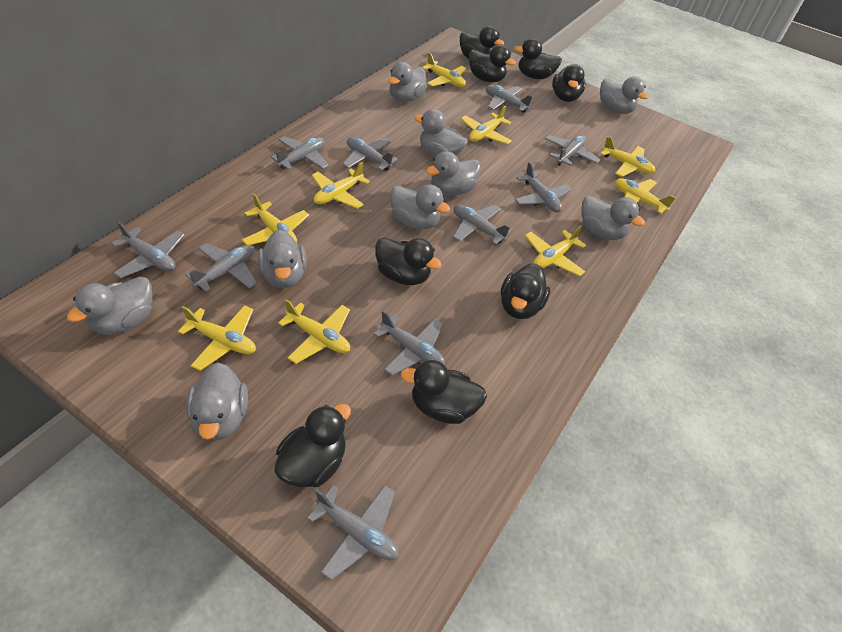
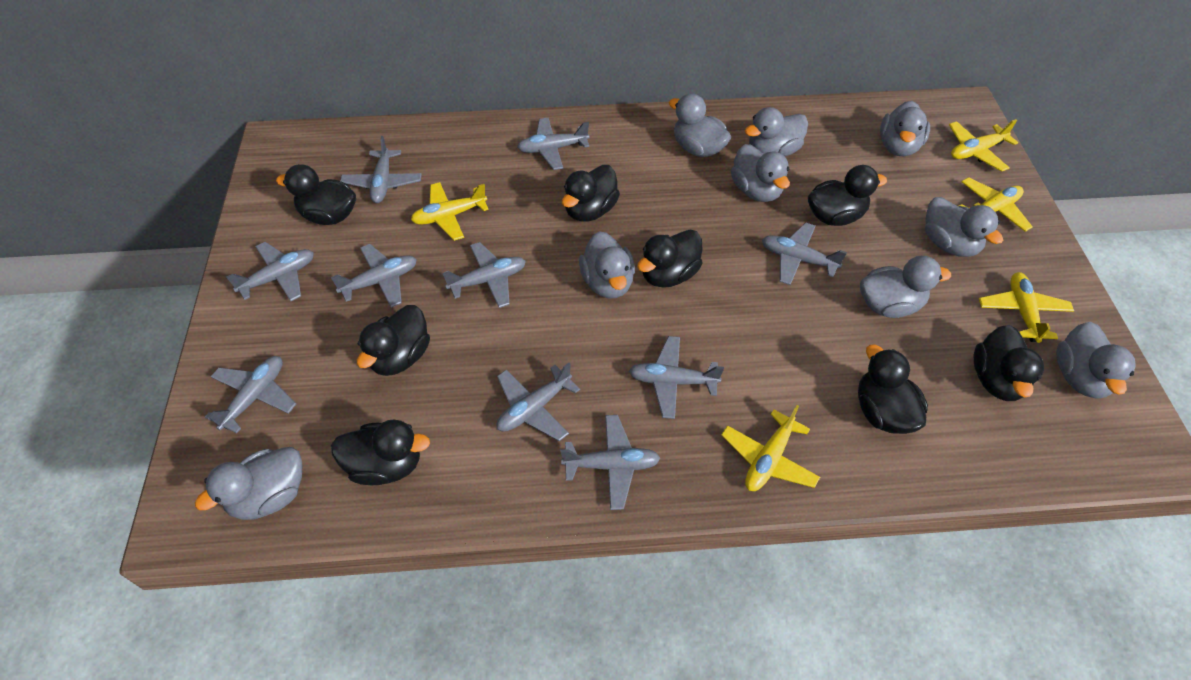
yellow plane: [178,305,256,371] [242,194,309,245] [278,299,350,364] [312,162,370,209] [422,52,466,87] [461,106,512,144] [525,225,586,276] [601,136,655,177] [615,178,675,214] = 9 -> [411,182,489,241] [721,405,820,491] [949,119,1018,172] [959,177,1033,232] [979,272,1074,343] = 5

